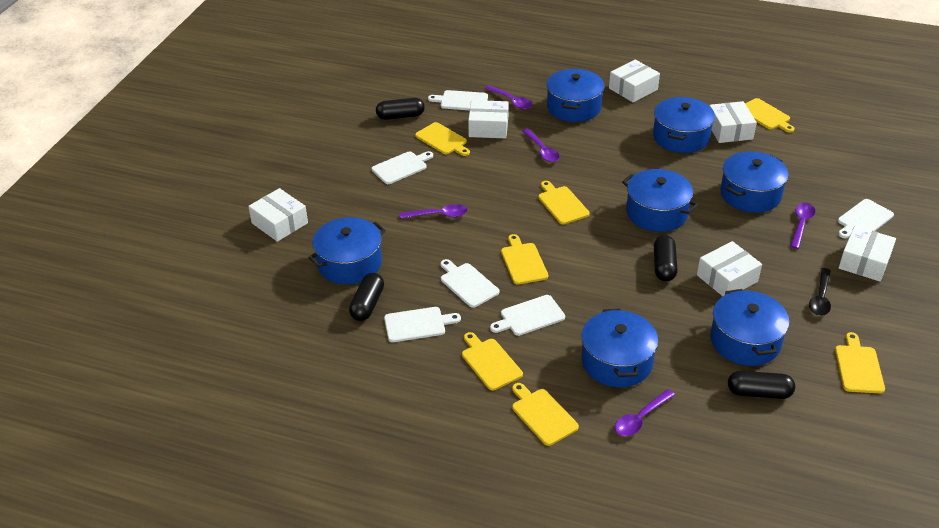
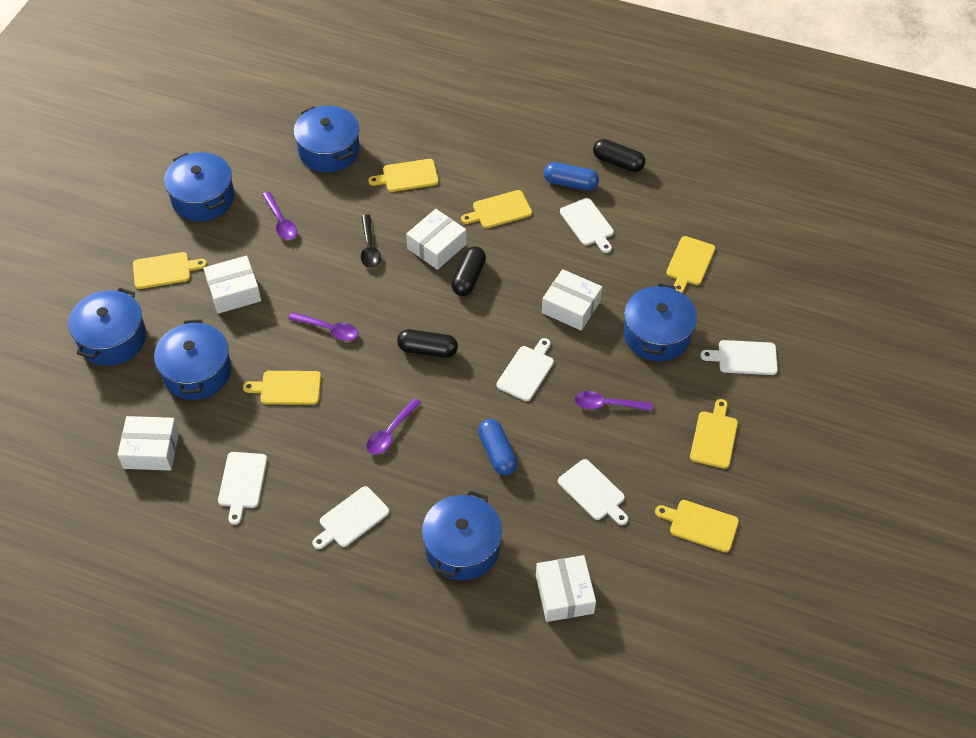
black capsule: [349,273,384,321] [376,98,425,120] [654,235,678,282] [728,371,795,399] = 4 -> [397,329,458,358] [451,247,486,296] [593,139,645,172] = 3
blue capsule: none = 0 -> [478,419,518,476] [544,162,599,190] = 2
blue pot: [308,217,386,285] [546,69,605,122] [581,308,658,387] [622,169,698,232] [653,97,715,153] [710,289,789,366] [720,151,789,213] = 7 -> [68,288,146,366] [154,319,232,400] [164,152,234,221] [294,106,360,173] [422,490,502,580] [623,283,697,361] = 6
purple spoon: [400,204,468,219] [485,85,533,109] [522,129,560,162] [615,389,675,436] [790,203,815,249] = 5 -> [262,192,297,240] [288,312,358,341] [366,398,421,454] [575,391,652,411] = 4
white box: [248,188,308,242] [468,100,509,139] [609,60,660,103] [697,241,762,296] [709,101,757,143] [839,226,896,282] = 6 -> [118,416,179,471] [204,255,261,314] [406,209,467,270] [536,555,596,622] [542,269,602,331] = 5

